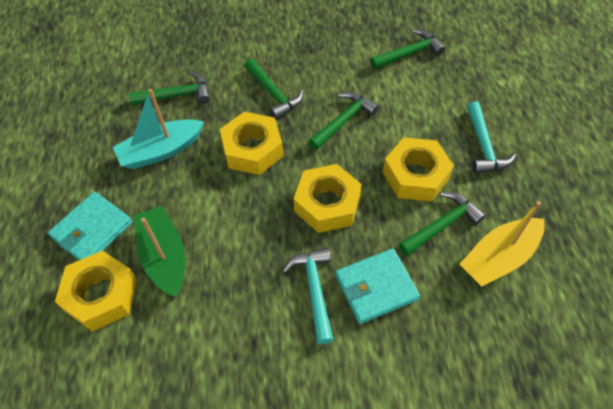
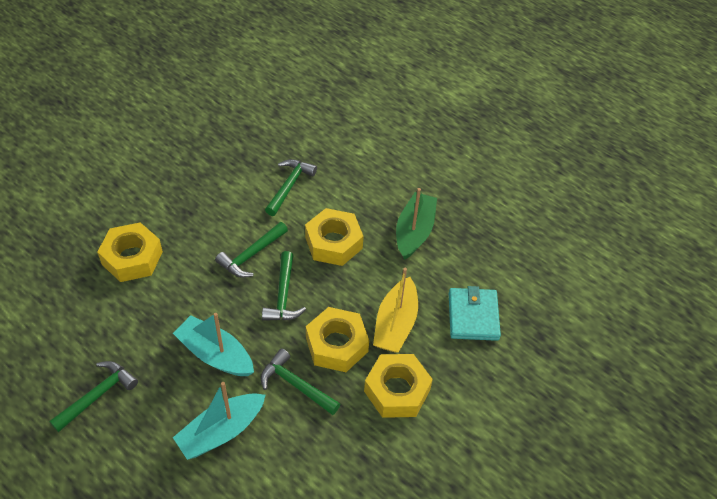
turquoise boat: [113,89,204,169] = 1 -> [173,313,254,376] [173,382,266,460] = 2
turquoise hammer: [282,247,333,344] [467,101,516,174] = 2 -> none = 0
turquoise wallet: [48,192,132,260] [335,248,420,324] = 2 -> [449,286,501,341] = 1

